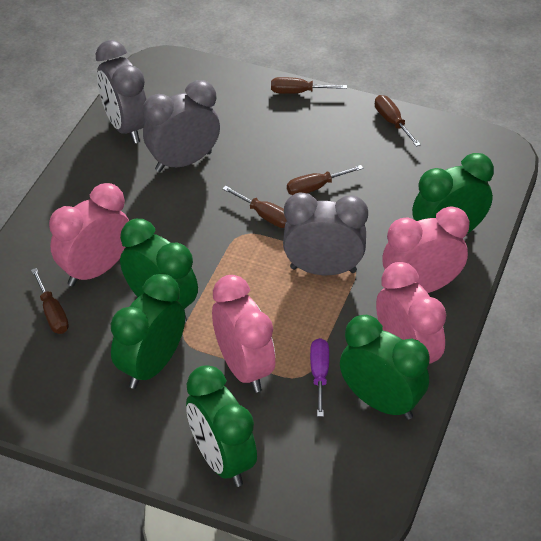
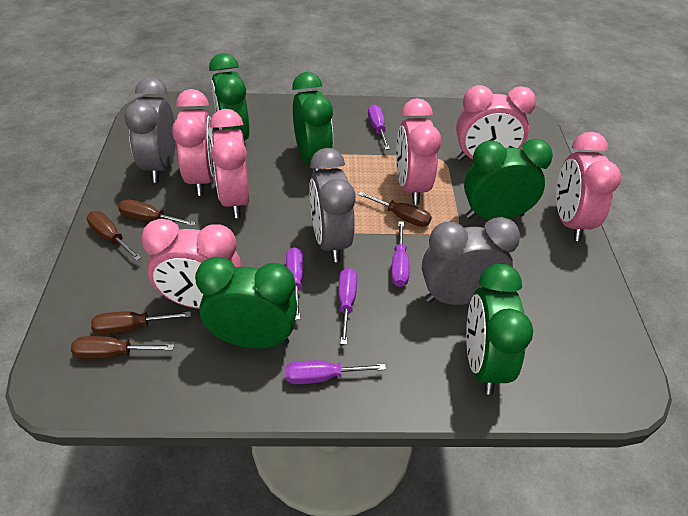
pink clock: [49,183,129,286] [212,275,275,392] [376,262,446,364] [383,206,469,293] = 4 -> [141,219,242,309] [172,89,215,196] [210,109,250,218] [396,98,441,204] [456,85,536,161] [556,132,621,241] = 6
purple screwdriver: [310,338,329,417] = 1 -> [285,360,386,384] [286,247,304,320] [338,268,357,345] [368,105,390,150] [391,221,409,287] = 5

